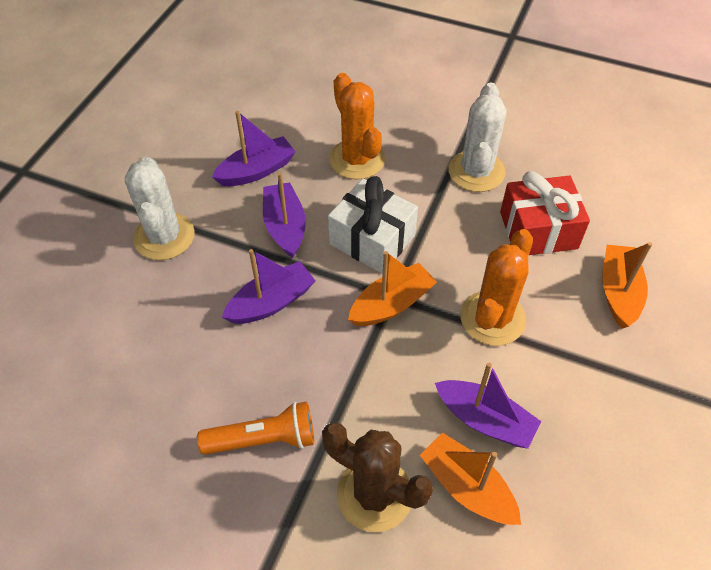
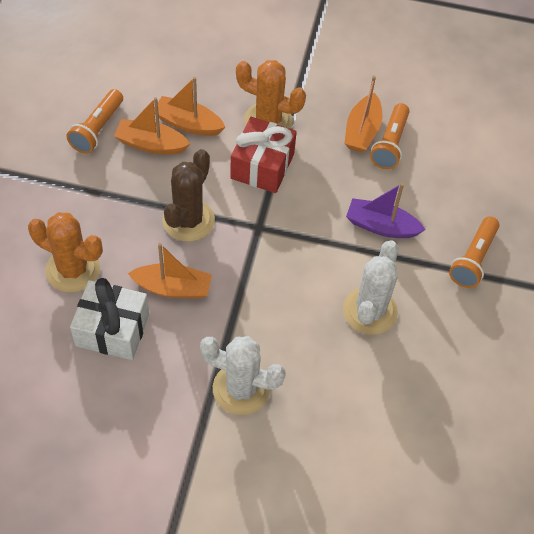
orange boat: [348,251,437,326] [420,433,521,525] [602,242,652,329] = 3 -> [114,97,190,155] [128,243,212,299] [154,77,225,136] [344,76,382,152] = 4
orange flashlight: [197,402,314,455] = 1 -> [67,89,123,154] [370,103,410,169] [449,216,500,288] = 3
purple boat: [212,111,296,186] [222,249,316,324] [263,173,306,258] [435,363,542,449] = 4 -> [346,183,426,238] = 1

